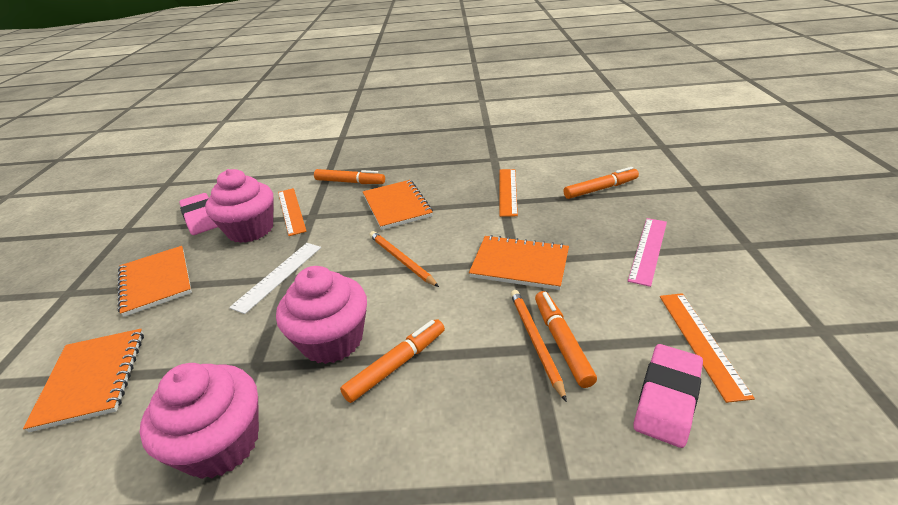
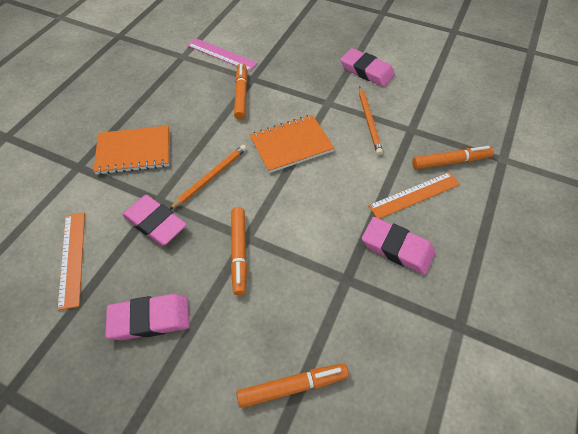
orange notebook: [23,329,144,432] [118,246,192,317] [363,180,433,230] [469,235,569,290] = 4 -> [93,125,169,175] [250,115,335,173] = 2
orange ruler: [278,188,307,236] [499,169,518,217] [660,293,755,403] = 3 -> [57,212,85,311] [368,172,460,219] = 2
pink cupcake: [140,363,259,479] [205,169,273,243] [276,266,367,364] = 3 -> none = 0
pink eraser: [179,193,218,235] [634,344,703,448] = 2 -> [105,294,190,340] [122,195,187,246] [340,48,395,87] [362,217,435,275] = 4
white ruler: [229,243,321,314] = 1 -> none = 0

